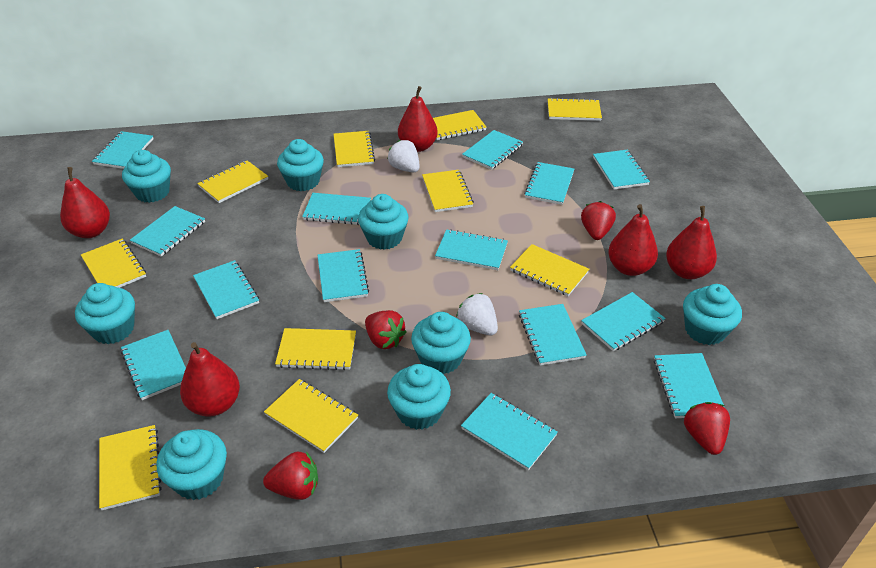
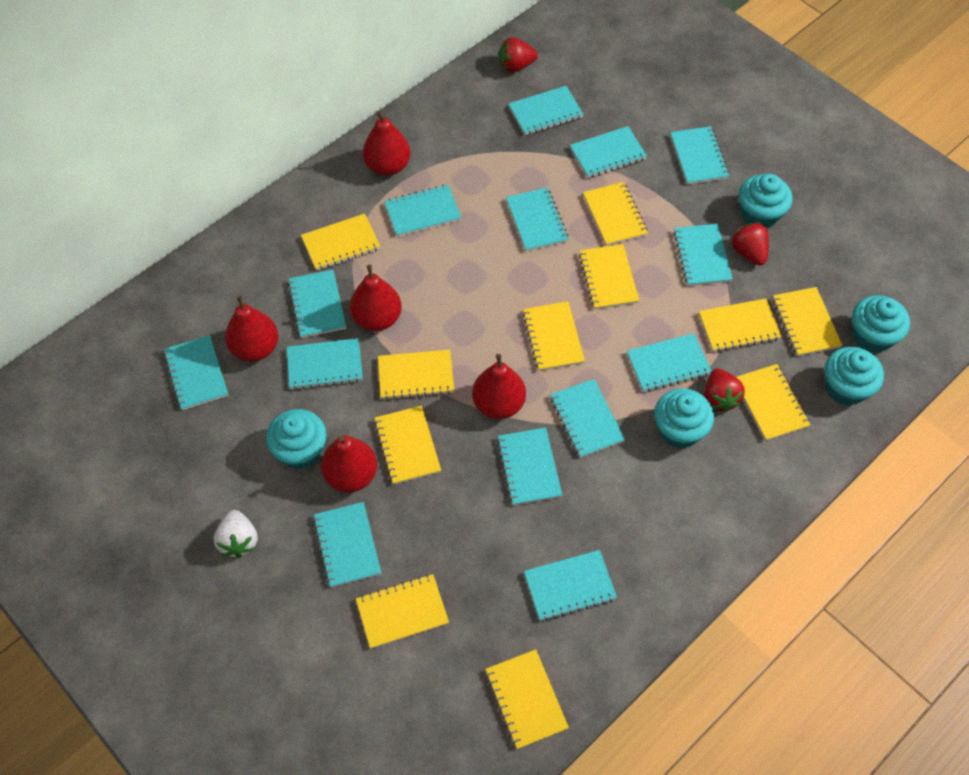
red strawberry: [263,451,318,500] [365,310,406,349] [581,201,616,240] [684,402,730,455] = 4 -> [499,37,538,72] [704,369,745,413] [731,222,769,266] = 3
turquoise cupcake: [75,283,135,344] [122,150,171,203] [156,429,227,500] [277,139,324,191] [358,194,409,250] [387,364,451,430] [411,312,471,375] [683,284,742,345] = 8 -> [266,409,327,469] [654,388,714,448] [739,174,793,228] [825,347,884,406] [852,295,910,353] = 5
white strawberry: [387,140,420,172] [456,293,498,335] = 2 -> [214,510,258,558] = 1
yellow notebook: [81,239,146,288] [99,425,162,510] [198,160,268,203] [264,379,358,453] [275,328,356,370] [334,131,375,167] [422,170,474,212] [433,110,487,140] [510,244,589,296] [548,98,602,121] = 10 -> [301,213,381,271] [356,574,449,649] [374,406,441,485] [378,350,454,400] [485,649,569,749] [522,301,585,371] [579,244,640,309] [583,182,648,246] [699,299,782,352] [736,364,810,441] [773,287,842,356] = 11

